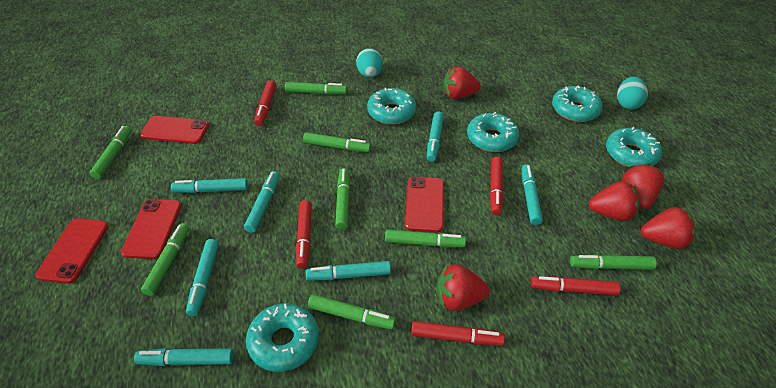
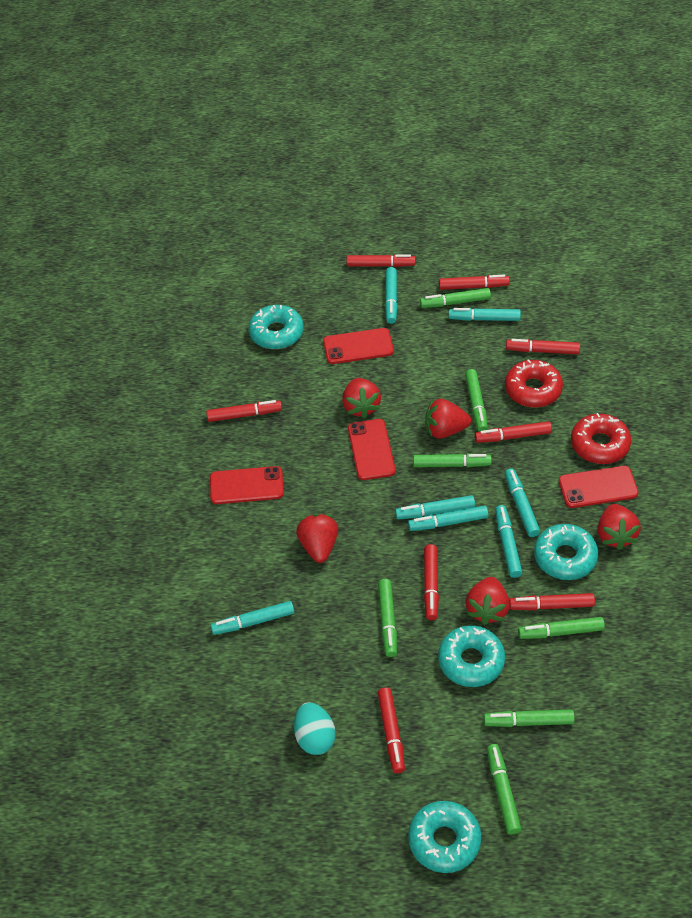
green marker: [90,126,132,179] [141,223,189,296] [285,82,347,95] [303,132,371,152] [308,294,396,329] [335,168,350,230] [385,229,466,247] [570,254,657,270] = 8 -> [378,579,397,657] [413,453,492,467] [420,288,491,308] [465,369,488,432] [484,709,575,727] [487,744,521,834] [518,617,605,639] = 7
red donut: none = 0 -> [505,359,563,408] [571,413,631,464] = 2
red marker: [254,80,276,126] [296,200,312,269] [411,321,505,346] [490,157,503,215] [531,276,620,295] = 5 -> [206,400,282,422] [347,254,416,267] [378,687,405,774] [424,544,439,620] [439,275,510,290] [475,421,552,443] [506,339,580,354] [509,593,595,610] = 8
turquoise donut: [246,303,319,372] [367,88,416,125] [467,112,519,152] [552,86,603,122] [606,127,662,167] = 5 -> [248,305,304,349] [408,801,481,873] [438,625,505,687] [534,524,598,580] = 4
turquoise egg: [356,48,383,78] [617,77,648,110] = 2 -> [294,702,336,755] = 1

